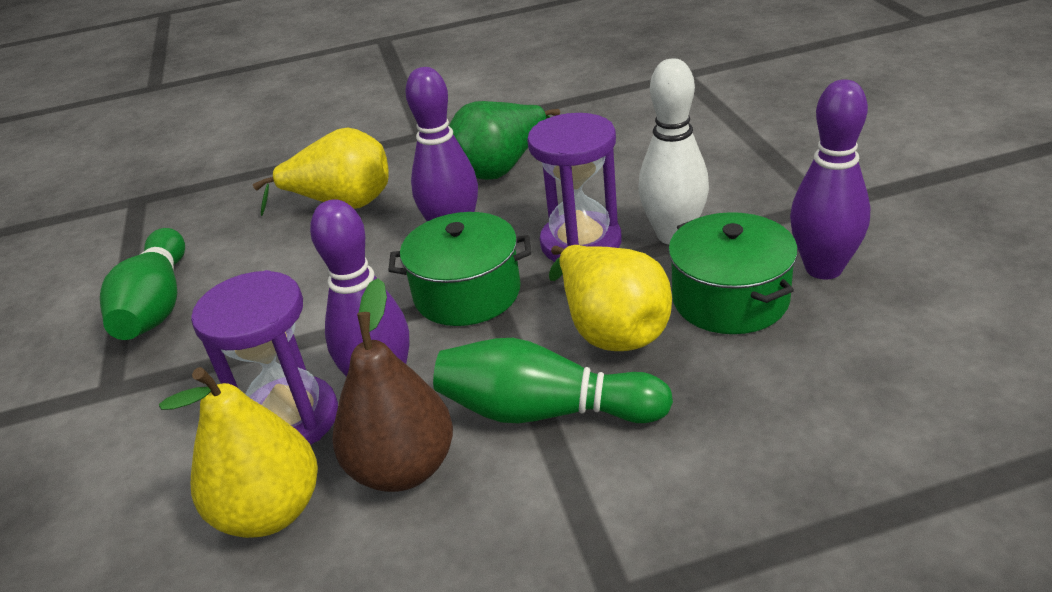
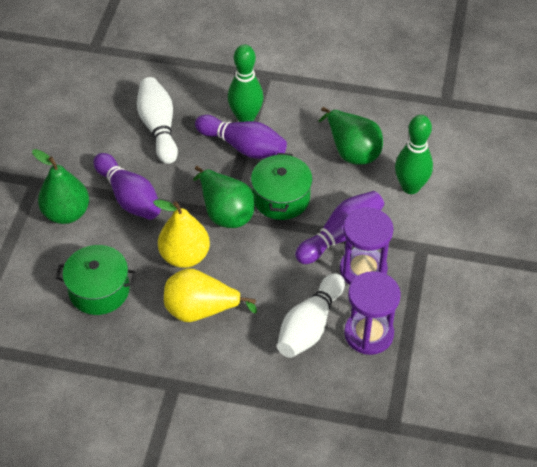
brown pear: [333,278,453,492] = 1 -> none = 0
green pear: [449,101,560,180] = 1 -> [32,149,89,224] [193,166,255,228] [318,107,383,165] = 3
white bowling pin: [638,58,709,245] = 1 -> [137,77,178,164] [277,273,345,358] = 2
yellow pear: [159,367,318,538] [253,128,389,216] [549,245,672,351] = 3 -> [153,200,210,268] [164,268,257,322] = 2

